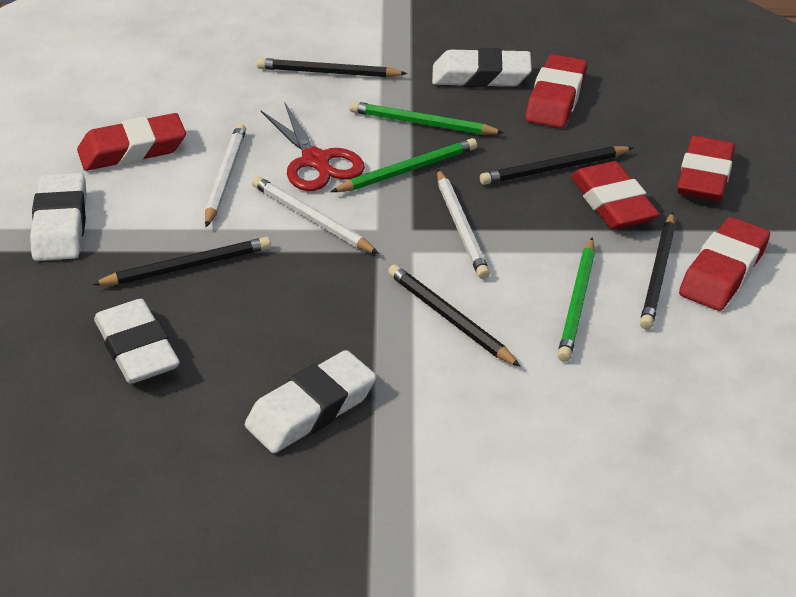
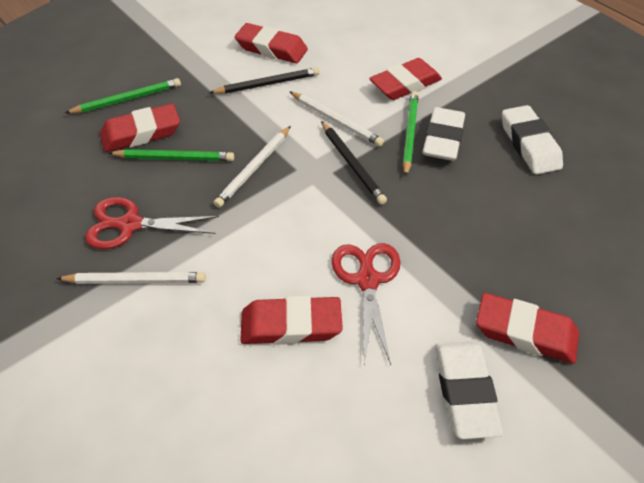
black pencil: [92,237,271,285] [257,58,407,78] [388,264,521,367] [480,146,634,185] [640,212,675,329] = 5 -> [209,67,320,94] [321,121,387,205] = 2
red scissors: [261,102,365,191] = 1 -> [85,197,219,249] [332,243,400,365] = 2
white eraser: [30,173,87,261] [94,299,180,384] [245,350,376,453] [432,48,532,87] = 4 -> [423,107,465,161] [435,341,503,439] [502,105,563,175] = 3

